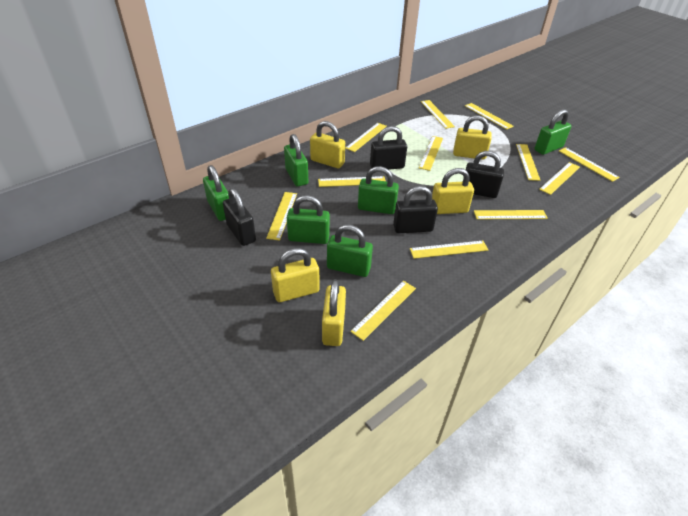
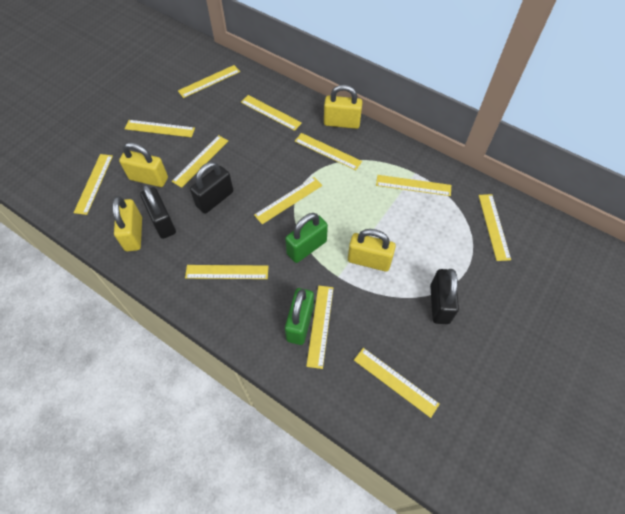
black padlock: [223,188,256,246] [370,126,407,170] [393,186,438,233] [463,151,504,198] = 4 -> [140,184,176,239] [190,162,233,214] [430,269,459,324] = 3
green padlock: [203,165,229,221] [284,134,308,186] [287,195,330,244] [327,225,373,277] [358,166,399,214] [535,109,571,155] = 6 -> [285,213,328,263] [285,288,314,345] = 2
yellow padlock: [271,248,320,302] [310,121,345,168] [322,279,346,346] [432,168,474,214] [453,115,492,160] = 5 -> [112,196,142,251] [119,142,168,187] [324,85,363,129] [348,229,396,271] = 4

